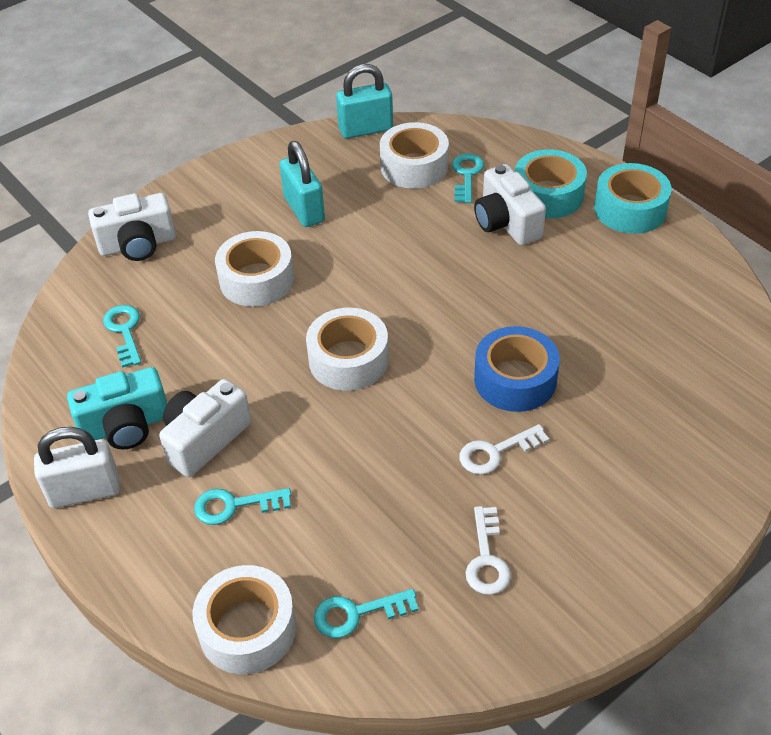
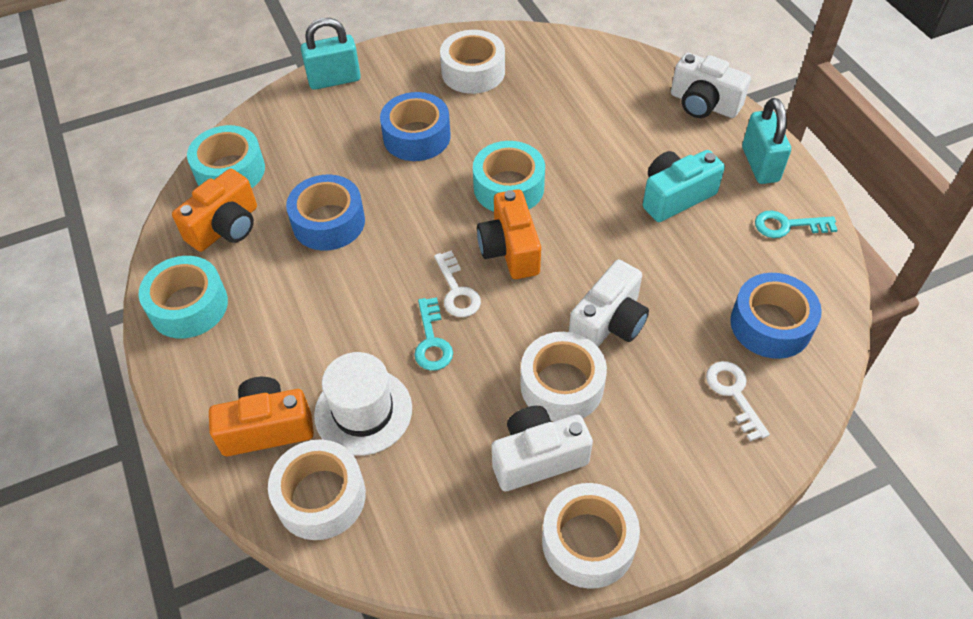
blue tape: [474,326,560,412] = 1 -> [286,175,365,251] [380,92,451,161] [730,273,822,359] = 3
orange camera: none = 0 -> [172,169,257,252] [209,377,314,456] [477,189,541,279] = 3
turquoise key: [103,305,141,368] [194,488,291,525] [314,589,419,638] [452,154,484,203] = 4 -> [414,297,453,371] [755,211,837,238] = 2
turquoise tape: [515,149,587,218] [594,163,672,234] = 2 -> [138,256,228,338] [187,125,265,188] [473,141,545,212] = 3
white hat: none = 0 -> [314,352,412,456] = 1
white padlock: [34,427,120,508] = 1 -> none = 0

